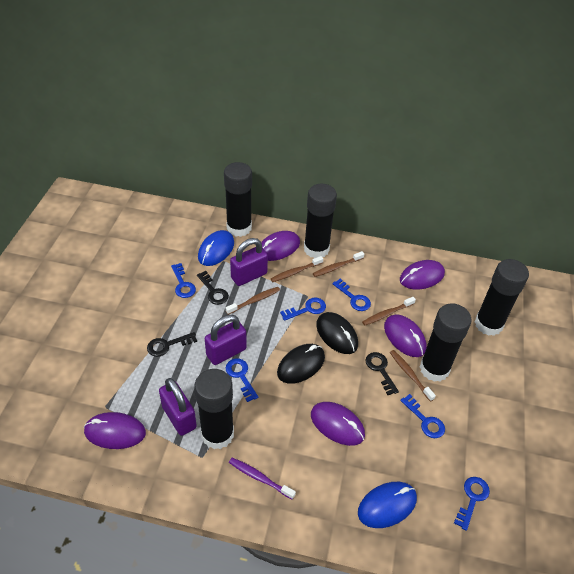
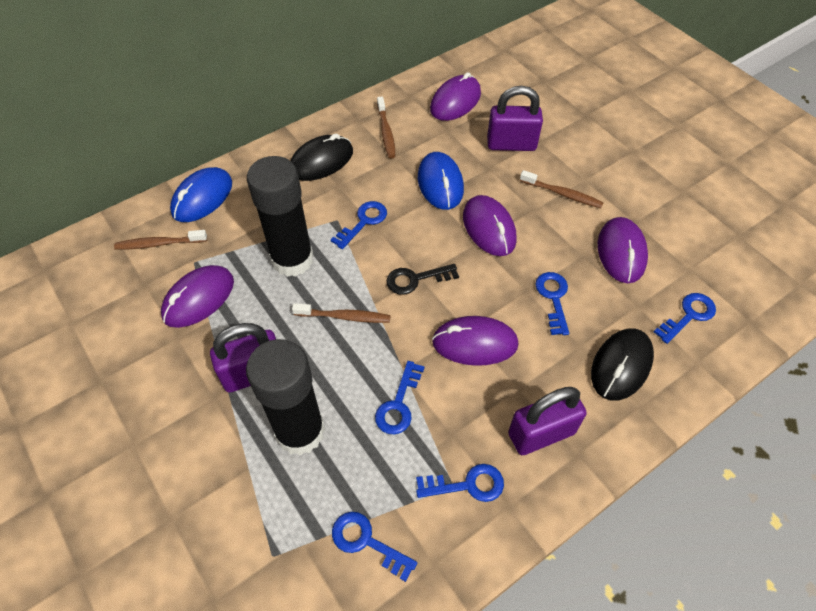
black glue stick: [194,369,234,449] [224,162,252,237] [304,184,337,258] [420,303,472,382] [475,259,529,336] = 5 -> [246,339,325,455] [247,156,313,277] = 2
black key: [147,332,197,357] [197,271,229,305] [365,352,399,395] = 3 -> [386,264,459,295] = 1
brown toothbrush: [226,287,280,315] [271,256,323,282] [313,251,364,277] [362,297,416,325] [390,350,436,402] = 5 -> [114,230,207,250] [292,303,391,323] [377,96,396,158] [520,170,604,208] = 4
purple toothbrush: [229,458,296,499] = 1 -> none = 0

